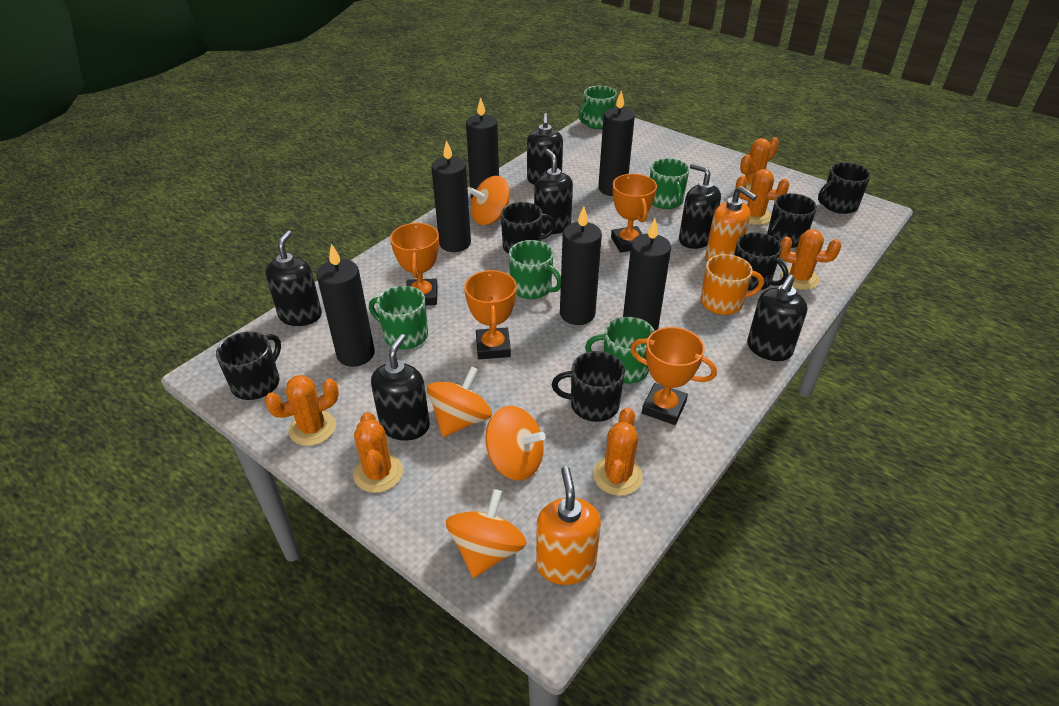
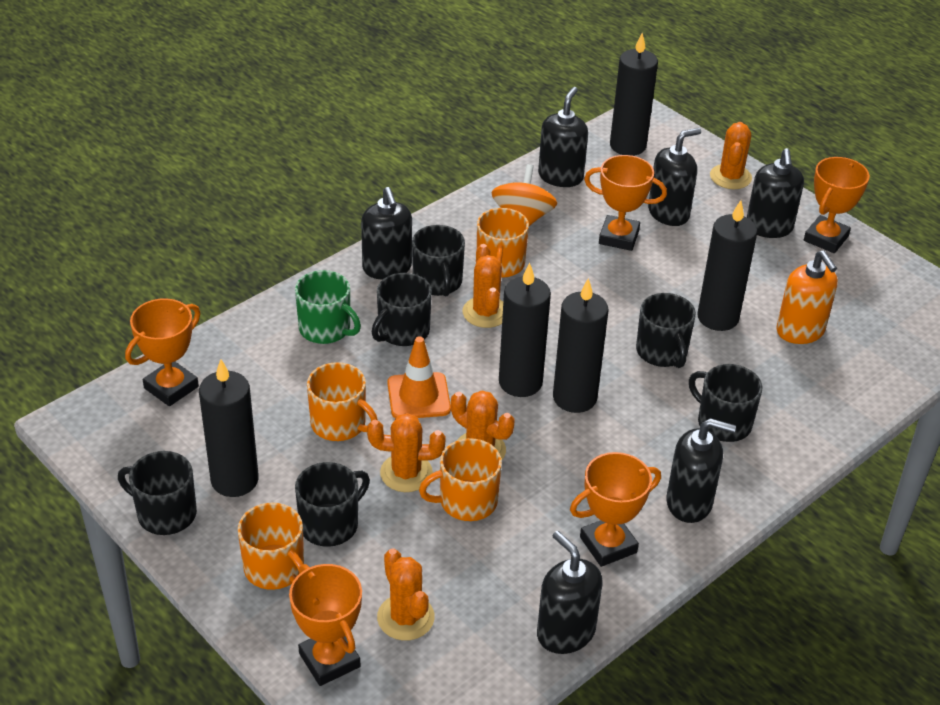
black candle: [316,244,375,367] [431,140,471,252] [466,97,499,199] [560,206,602,325] [598,91,635,196] [623,219,671,331] = 6 -> [199,359,259,497] [499,263,551,397] [553,278,608,413] [610,33,658,156] [697,200,758,331] = 5
green mug: [369,286,428,349] [509,240,561,299] [579,86,617,129] [585,317,654,384] [650,158,689,209] = 5 -> [295,270,361,344] = 1
orange cactus: [265,375,339,446] [353,412,403,493] [593,407,643,496] [735,169,790,225] [738,137,779,190] [780,229,841,290] = 6 -> [367,413,446,492] [377,548,435,641] [451,391,515,459] [463,244,503,328] [710,122,752,189] = 5
orange mug: [700,254,764,315] = 1 -> [238,503,304,590] [307,362,378,441] [419,438,502,521] [477,208,529,278] = 4
orange soap dispenser: [536,466,601,585] [705,186,757,261] = 2 -> [776,251,838,344] = 1
orange spinning top: [427,366,492,437] [446,489,527,578] [468,176,510,225] [485,406,546,481] = 4 -> [492,164,557,226] = 1
orange traffic cone: none = 0 -> [387,336,451,418] = 1
orange trophy: [390,223,439,305] [464,270,517,359] [611,174,657,253] [630,327,717,425] = 4 -> [125,298,201,406] [289,564,362,686] [570,452,661,567] [584,155,667,251] [804,157,870,253] = 5

